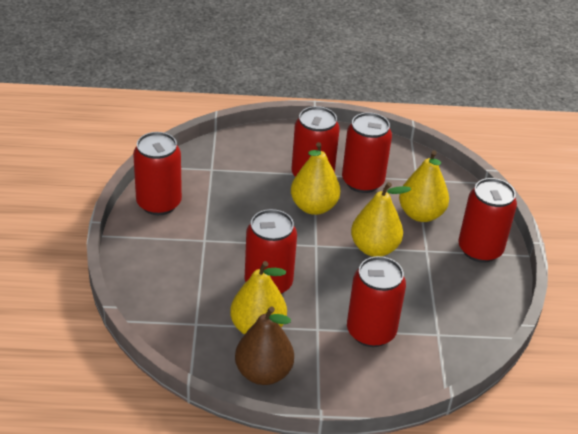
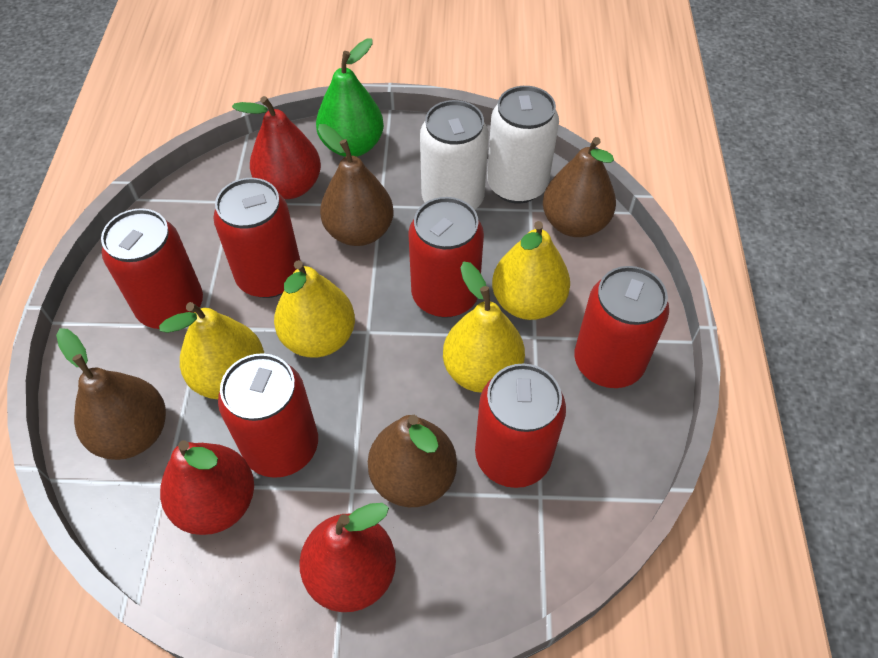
brown pear: [235,306,294,385] = 1 -> [56,328,166,460] [318,124,393,246] [368,415,457,507] [543,137,616,237] = 4
green pear: none = 0 -> [316,39,384,157] = 1
red pear: none = 0 -> [160,440,254,535] [232,96,321,199] [299,503,396,612] = 3
white can: none = 0 -> [420,100,489,210] [487,86,559,204] = 2

